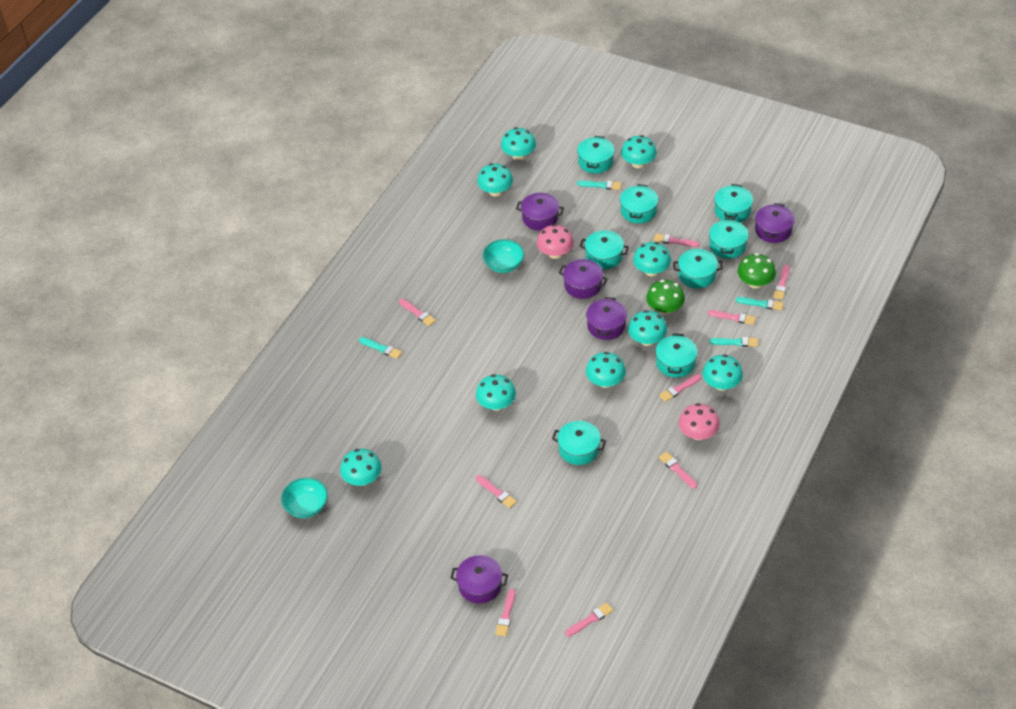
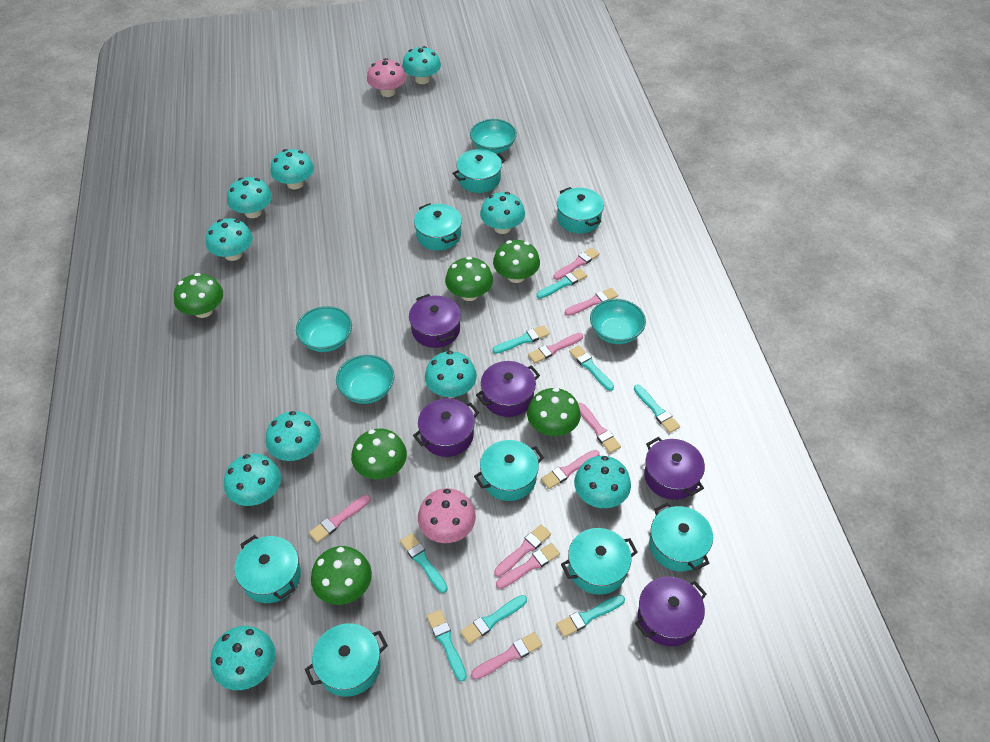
green mushroom: [646,280,685,315] [738,253,776,289] = 2 -> [174,273,223,318] [311,546,372,605] [351,429,407,479] [445,257,493,301] [493,240,540,283] [527,388,581,436] = 6
turquoise bowl: [281,478,328,518] [482,239,524,273] = 2 -> [296,306,352,352] [336,355,395,404] [470,119,517,154] [590,299,646,344] = 4
turquoise brush: [359,337,402,359] [577,181,622,190] [709,337,758,347] [736,297,784,311] = 4 -> [400,533,448,593] [427,609,467,682] [460,595,527,644] [492,325,550,354] [536,268,587,299] [556,595,625,637] [569,345,614,391] [634,385,680,433] = 8
turquoise mushroom: [340,449,382,486] [476,374,516,411] [477,163,513,197] [501,127,536,160] [586,352,626,388] [621,135,657,168] [628,310,667,346] [633,242,671,276] [703,354,743,391] = 9 -> [206,218,253,261] [211,626,276,690] [224,454,281,506] [227,177,272,218] [266,411,321,461] [271,149,314,189] [402,46,441,84] [425,351,477,398] [480,192,525,234] [574,456,631,508] = 10

